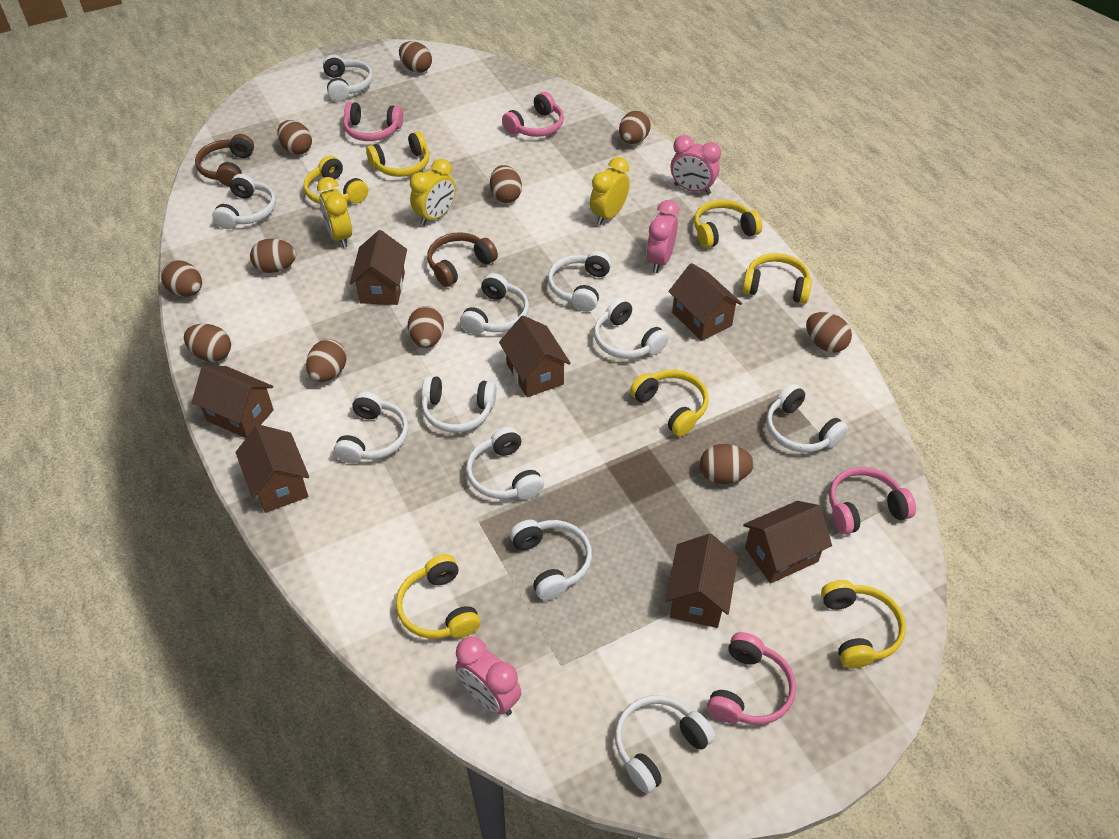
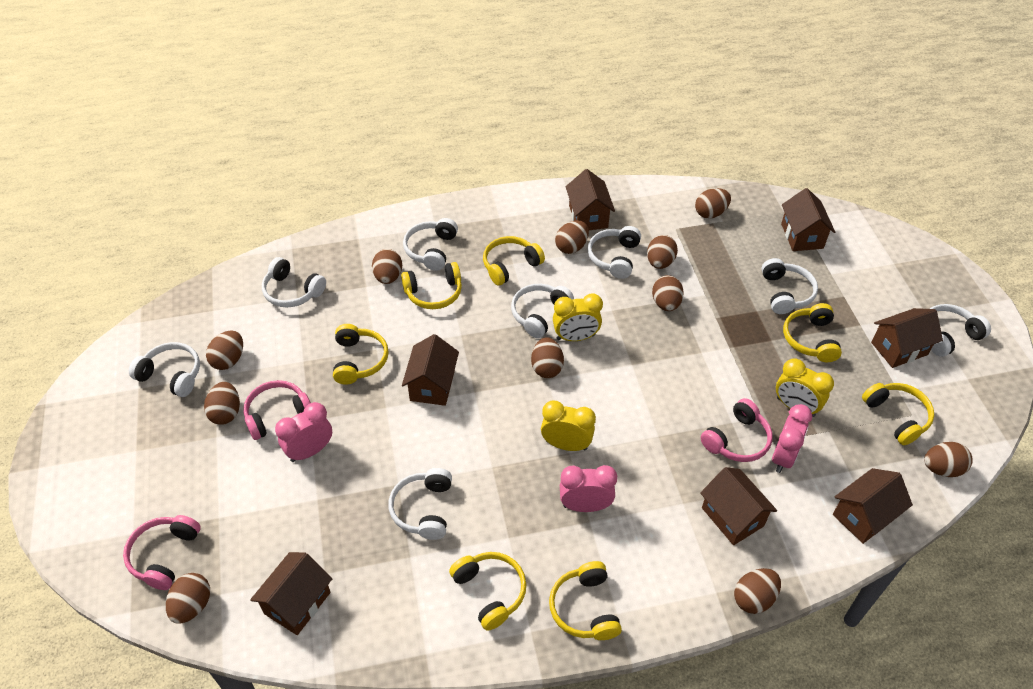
brown headphones: [195,134,254,187] [427,232,498,287] = 2 -> none = 0
pink headphones: [343,102,403,141] [502,92,564,137] [707,632,796,725] [829,467,916,535] = 4 -> [123,515,201,590] [243,380,311,440] [701,398,773,462] = 3
white headphones: [212,174,276,229] [323,55,373,101] [334,391,409,464] [422,376,496,433] [460,273,529,334] [466,427,544,500] [510,520,592,600] [548,251,611,312] [594,298,669,359] [615,695,715,794] [766,384,848,452] = 11 -> [129,342,200,397] [262,257,326,308] [389,468,452,540] [403,218,458,271] [511,284,574,338] [588,226,641,279] [762,258,818,314] [930,304,991,357] = 8

